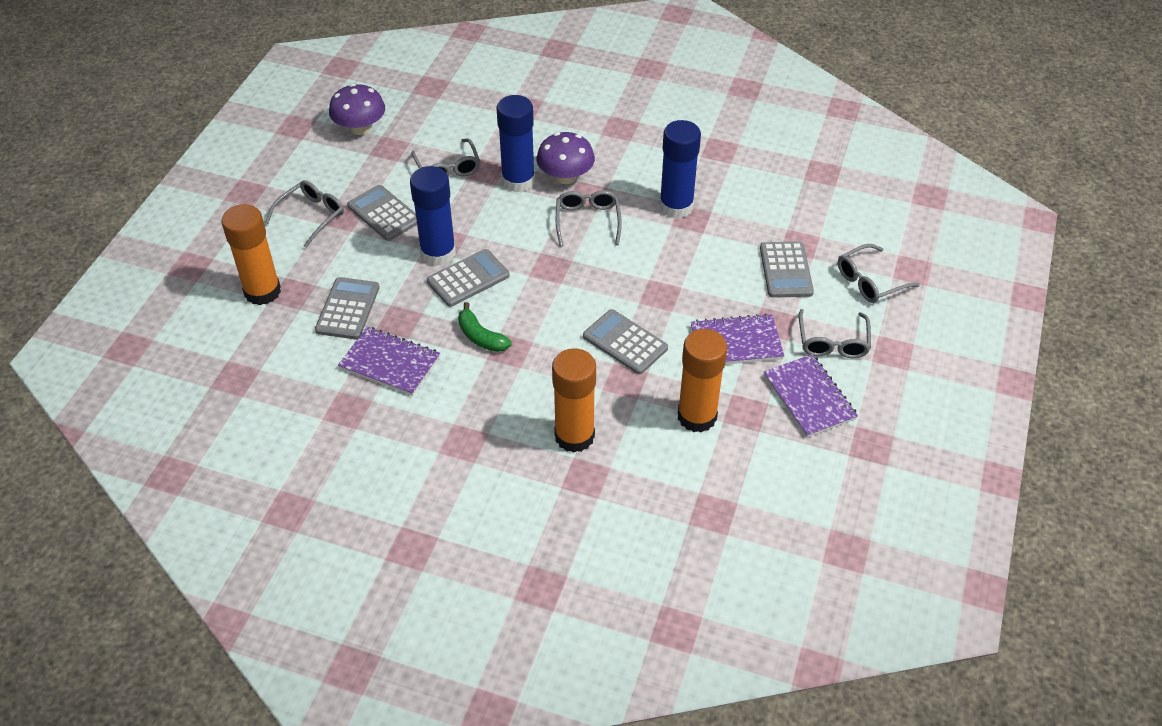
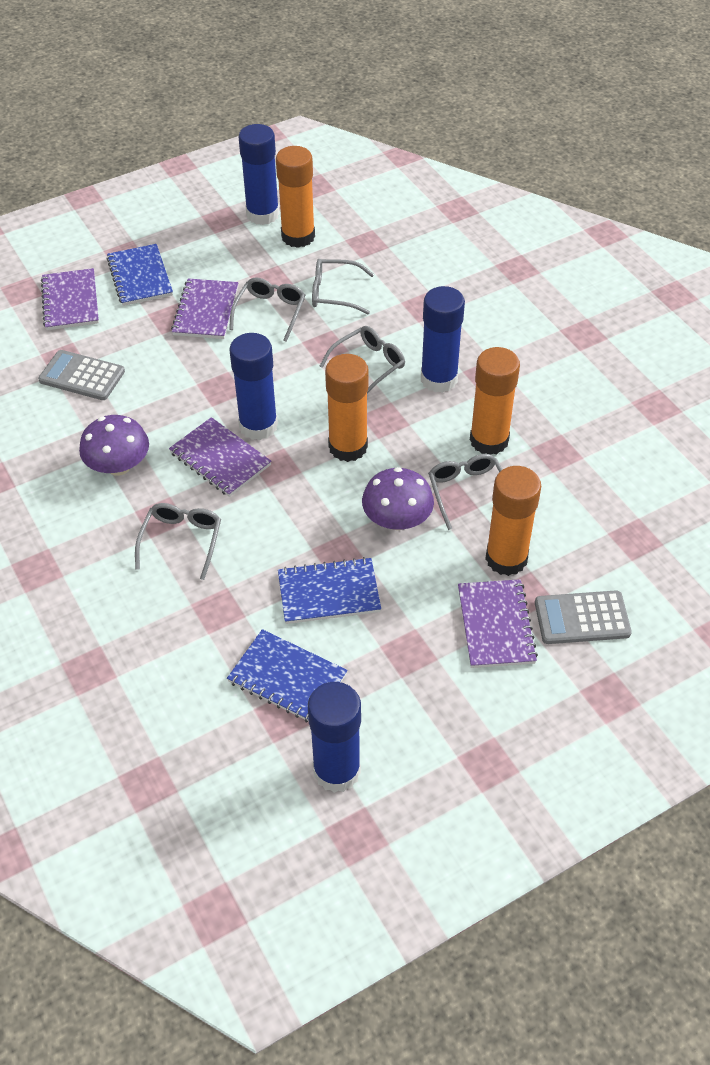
blue glue stick: [410,166,456,266] [497,95,535,192] [659,120,701,218] = 3 -> [229,333,278,440] [239,124,279,225] [308,682,361,793] [421,286,465,393] = 4
blue notebook: none = 0 -> [106,244,173,306] [227,629,348,723] [278,557,381,624] = 3
green banana: [458,302,512,352] = 1 -> none = 0
grey calculator: [315,277,379,339] [347,185,417,241] [427,249,510,307] [583,309,668,374] [760,241,814,298] = 5 -> [38,350,125,400] [535,591,632,644] = 2
orange glue stick: [221,204,281,305] [552,348,596,453] [678,329,727,433] = 3 -> [276,146,315,248] [325,354,369,462] [470,347,520,455] [485,466,541,576] = 4
purple notebook: [338,327,440,396] [691,313,784,364] [764,354,858,438] = 3 -> [41,268,99,330] [169,417,271,497] [171,278,238,339] [458,579,538,668] = 4

